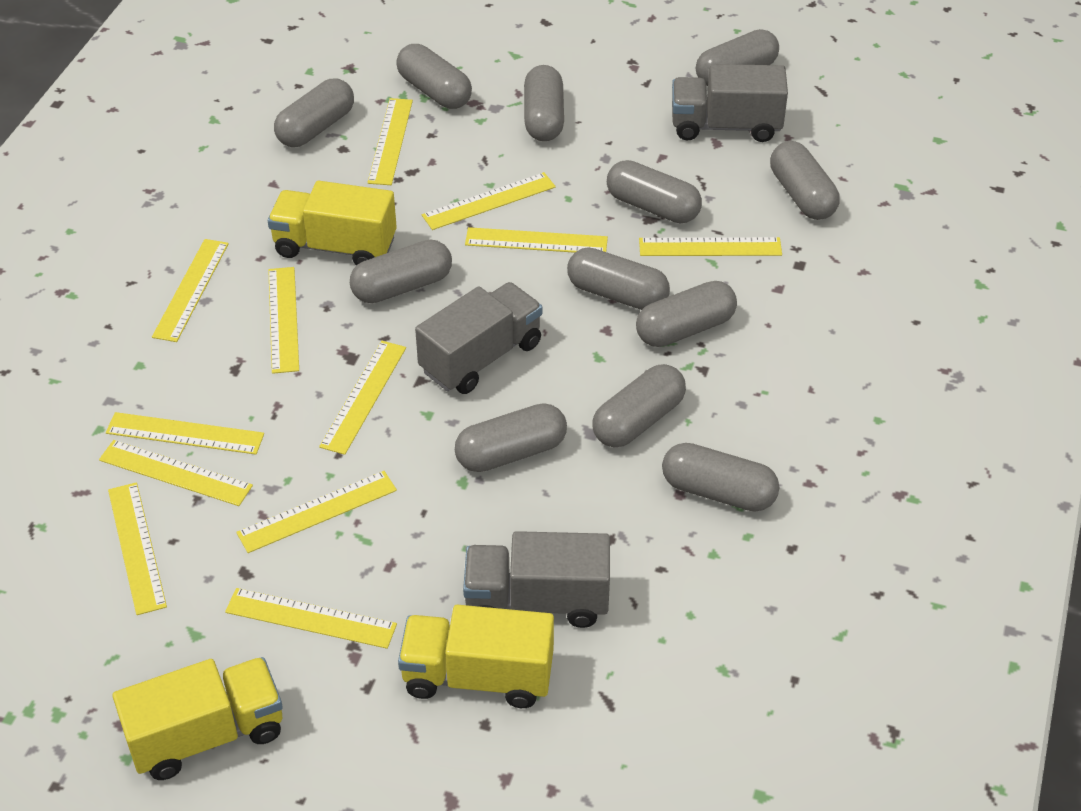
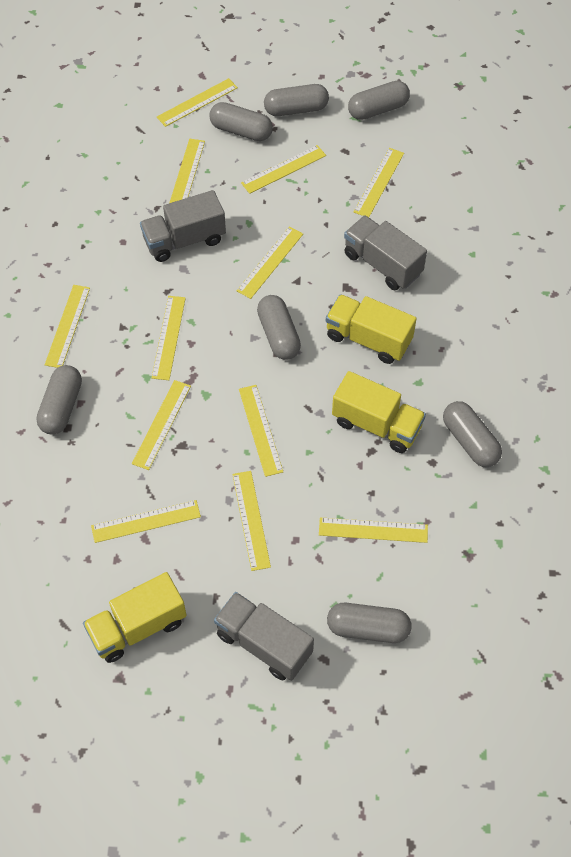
grey capsule: [274,78,354,147] [350,239,452,303] [396,44,472,109] [455,403,567,472] [524,65,564,141] [567,247,670,310] [592,364,686,447] [607,160,702,223] [636,281,737,347] [662,443,779,512] [696,29,779,86] [770,141,840,220] = 12 -> [36,365,82,435] [209,102,273,141] [257,295,301,360] [264,84,329,116] [327,603,412,643] [348,81,410,120] [443,401,502,467] = 7

